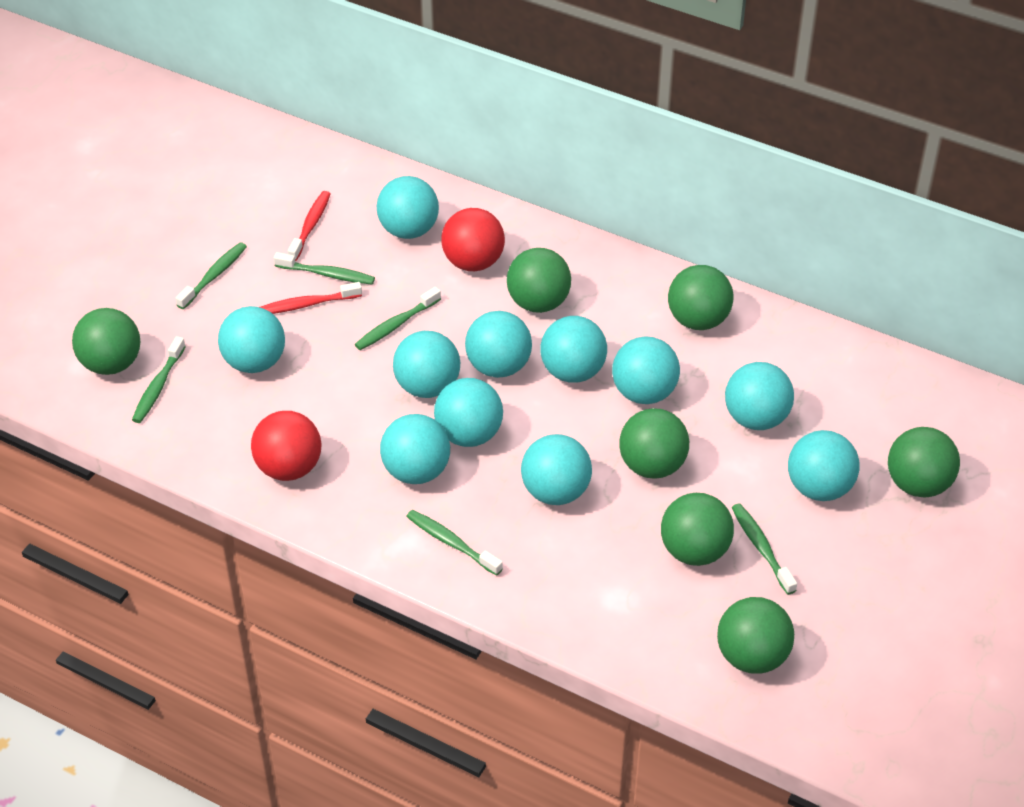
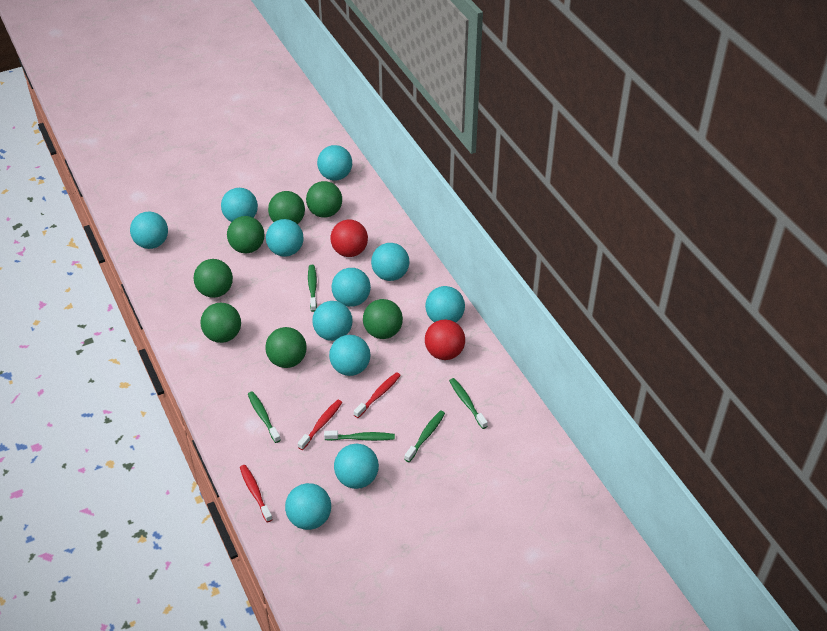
green toothbrush: [132,336,186,423] [176,242,247,309] [274,252,375,285] [355,287,441,350] [406,510,503,576] [732,504,797,595] = 6 -> [248,391,281,443] [308,265,317,312] [324,431,395,441] [404,410,445,462] [449,378,488,429] = 5
red toothbrush: [260,282,362,314] [288,191,330,261] = 2 -> [240,465,273,522] [298,400,342,450] [354,372,401,418] = 3

